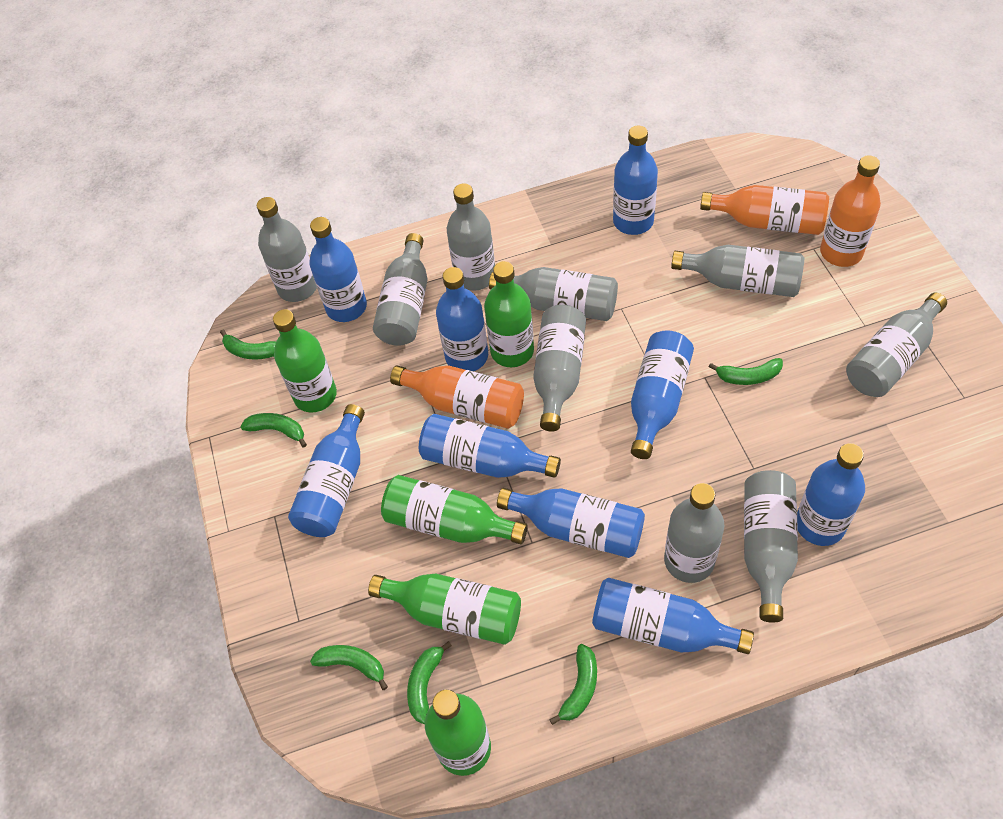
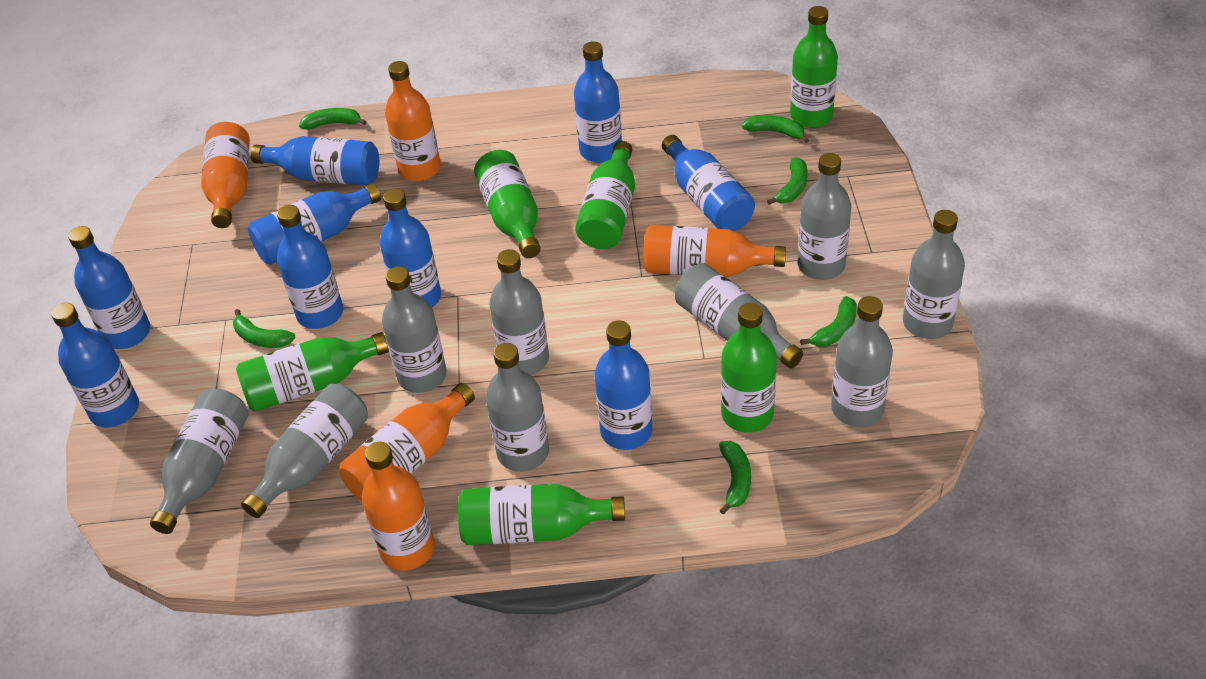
green bottle: [273,309,337,412] [368,574,521,645] [381,475,528,544] [425,689,491,776] [484,261,534,367] = 5 -> [236,332,389,412] [458,484,625,545] [474,150,541,258] [575,141,635,249] [721,303,777,433] [790,6,838,128] = 6
orange bottle: [390,366,524,429] [700,185,829,235] [820,155,881,267] = 3 -> [201,122,250,228] [339,383,475,502] [361,442,435,571] [385,61,441,181] [643,225,786,277] = 5

